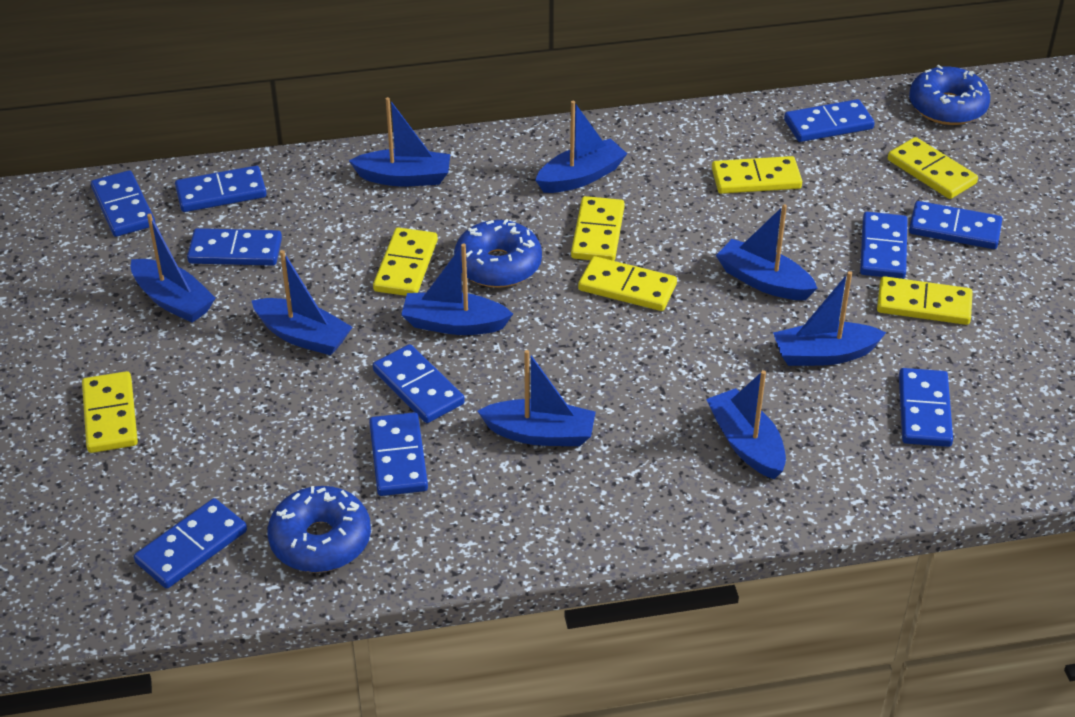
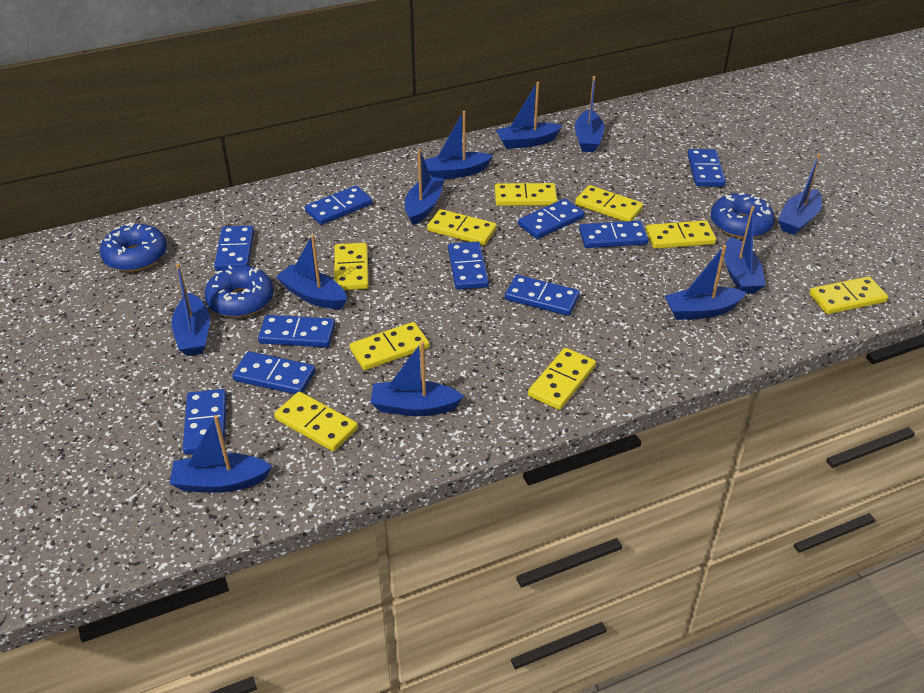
blue boat: [131,214,216,323] [252,250,353,355] [349,97,451,186] [401,243,513,335] [477,350,596,446] [535,101,627,193] [706,370,786,479] [716,204,818,300] [773,271,886,366] = 9 -> [170,415,272,493] [171,263,210,356] [276,235,347,309] [370,341,464,416] [405,149,445,225] [424,111,493,179] [496,82,562,149] [575,76,604,152] [665,245,747,320] [724,206,766,294] [778,154,822,235] = 11
yellow domino: [82,371,138,453] [373,228,438,296] [571,196,625,261] [578,256,677,311] [712,156,802,194] [877,276,973,325] [888,137,978,199] = 7 -> [274,392,358,451] [334,243,369,290] [350,322,429,370] [427,209,497,245] [495,183,557,206] [528,348,596,410] [575,185,643,221] [646,220,716,249] [809,276,888,314] = 9

